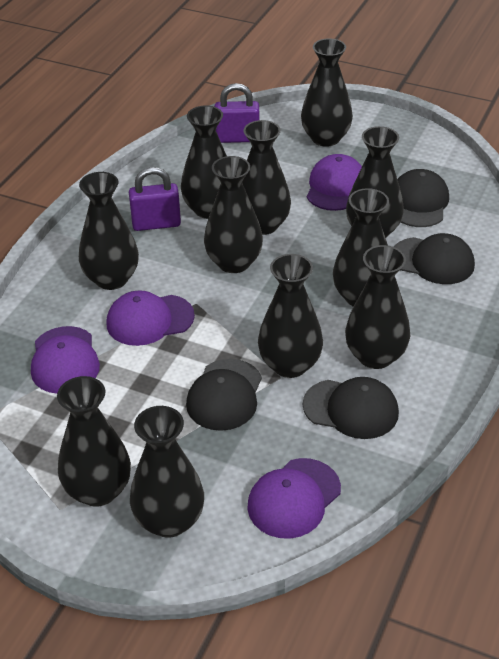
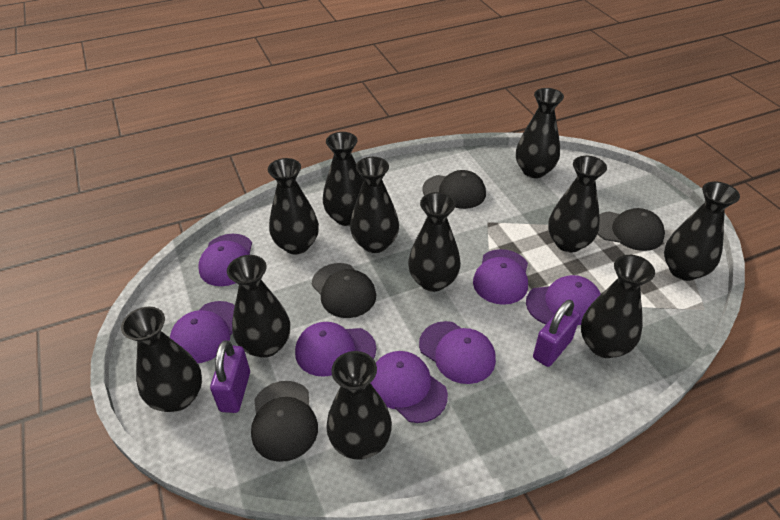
purple cap: [31,326,100,394] [106,290,195,346] [247,458,341,539] [307,154,362,211] = 4 -> [170,301,235,363] [198,234,252,286] [295,322,376,377] [371,351,448,423] [419,321,496,384] [473,249,528,305] [526,275,601,325] = 7

